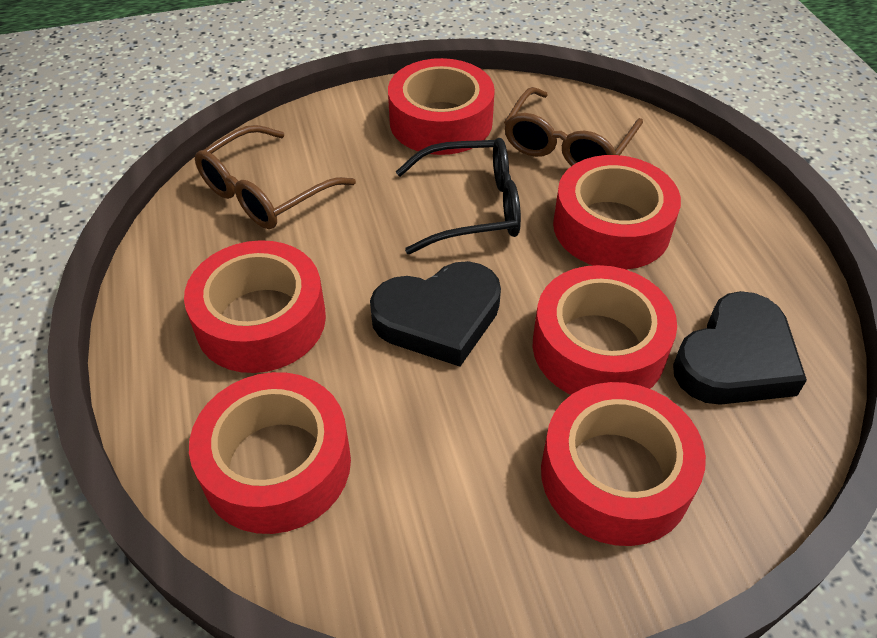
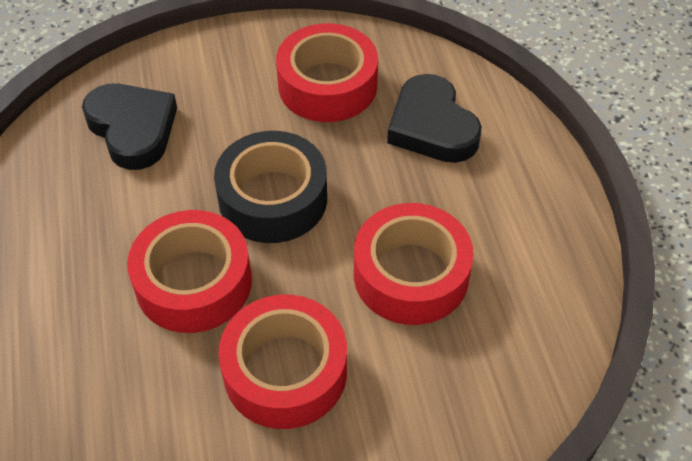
black glasses: [396,138,521,254] = 1 -> none = 0
black tape: none = 0 -> [214,131,327,243] = 1
brown glasses: [195,125,356,229] [504,87,643,166] = 2 -> none = 0
red tape: [184,240,326,373] [189,372,351,534] [388,58,495,155] [533,265,677,395] [541,382,706,546] [553,155,681,270] = 6 -> [127,210,252,333] [218,294,347,429] [276,23,378,122] [354,203,474,325] = 4

